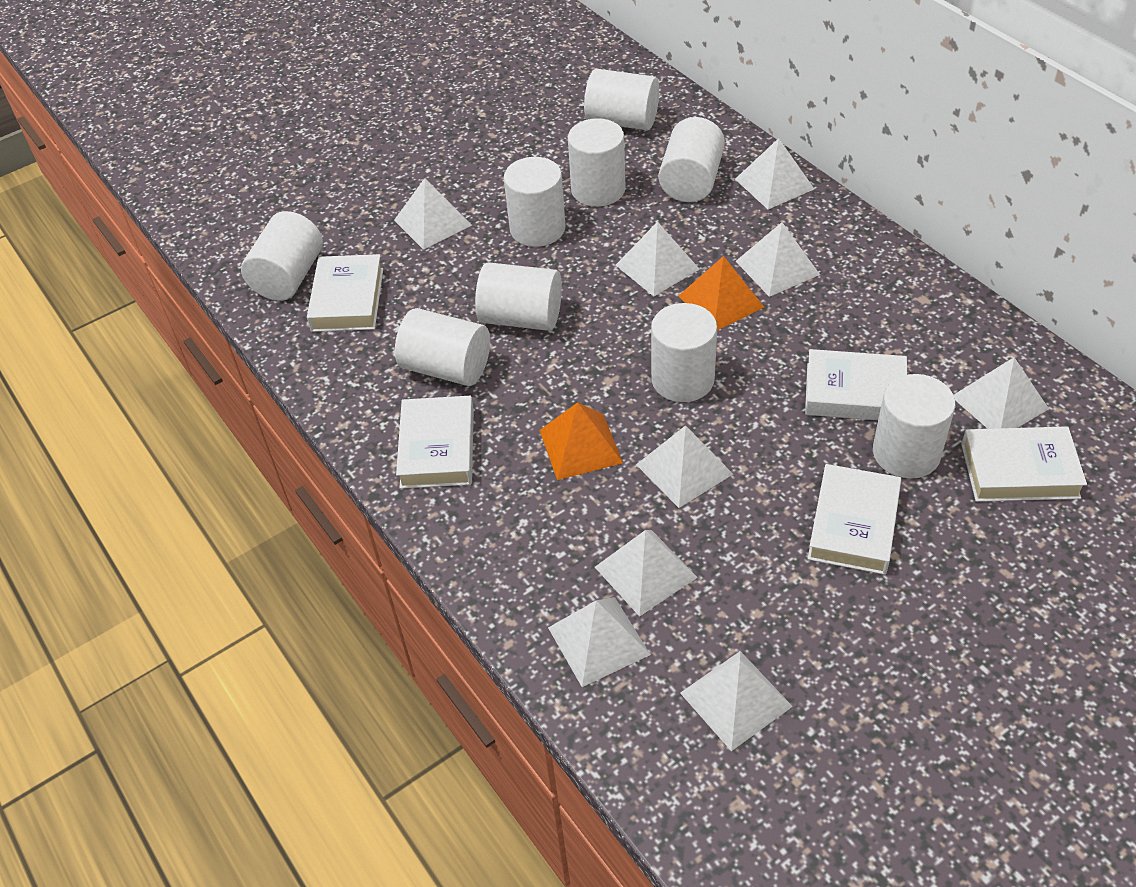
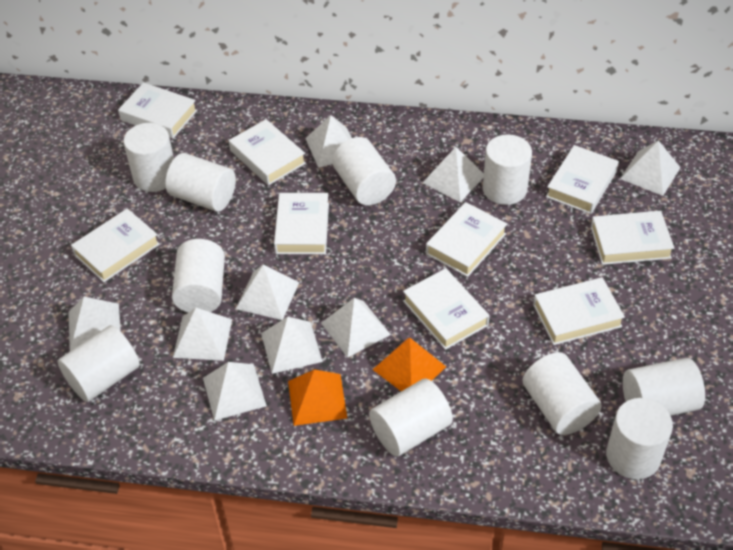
white book: [307,254,383,332] [396,396,474,489] [805,349,907,420] [807,464,901,575] [961,426,1087,502] = 5 -> [71,208,160,282] [118,82,197,138] [229,119,306,185] [274,193,329,254] [403,268,490,350] [426,202,507,277] [533,277,625,345] [546,145,619,214] [591,211,675,265] = 9
white cylinder: [241,211,323,301] [395,308,490,386] [475,262,562,331] [504,157,566,247] [568,118,626,207] [584,69,659,131] [651,303,717,402] [659,117,725,202] [873,374,955,479] = 9 -> [58,325,140,402] [124,123,174,192] [165,153,236,212] [172,239,225,312] [332,137,396,205] [369,379,453,457] [483,134,532,205] [523,352,602,435] [606,398,673,479] [623,358,705,416] = 10

